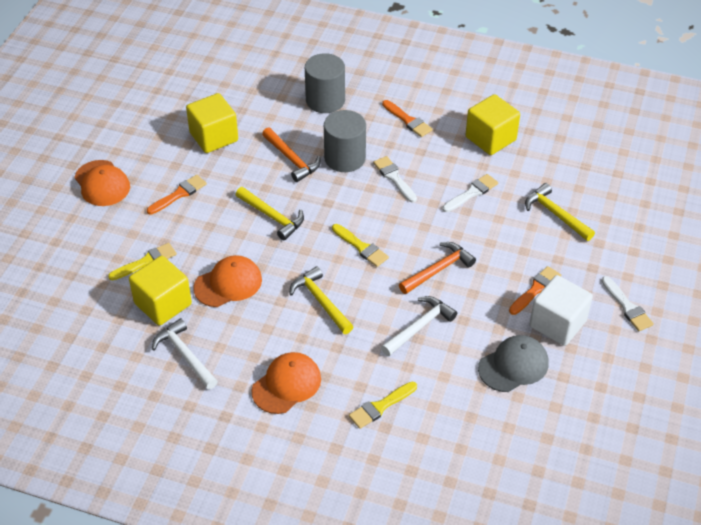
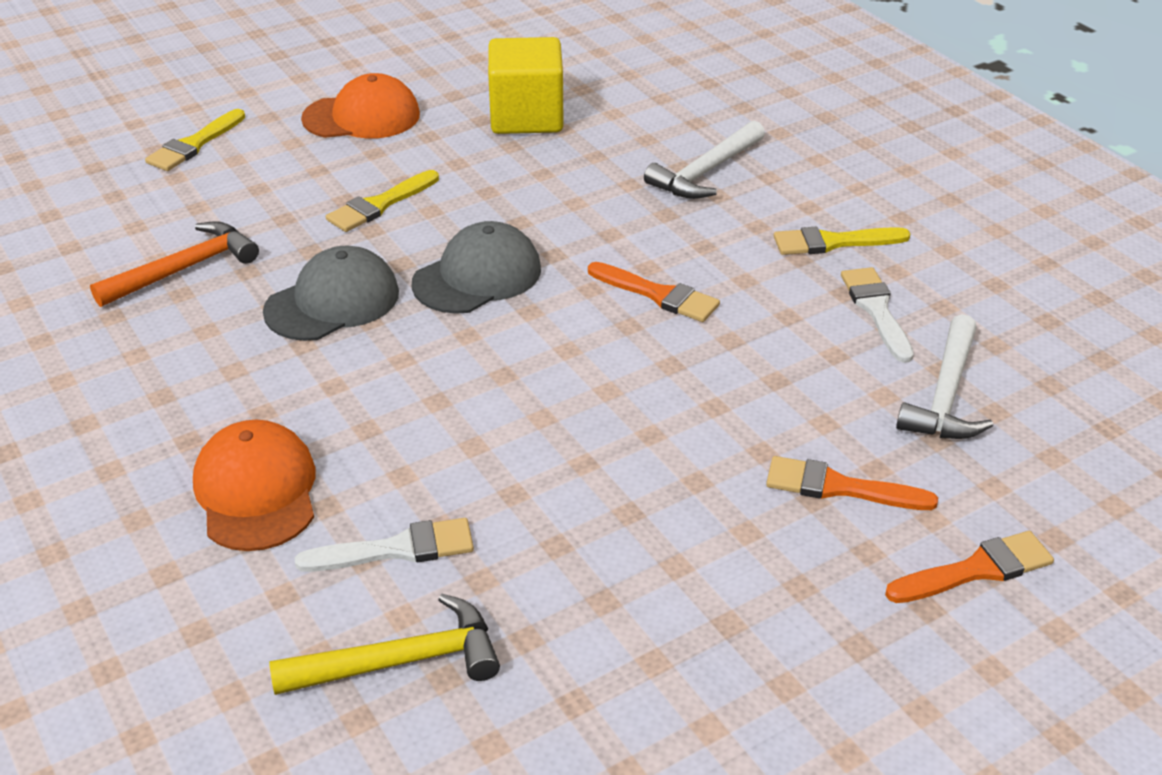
grey cap: [478,335,548,392] = 1 -> [263,246,399,341] [412,221,541,314] = 2
grey cylinder: [305,53,345,113] [324,110,366,172] = 2 -> none = 0
orange cap: [74,160,130,206] [193,255,262,307] [251,352,321,414] = 3 -> [193,420,315,551] [301,73,420,139] = 2
orange hammer: [262,127,321,182] [399,242,476,294] = 2 -> [90,221,259,307] = 1
white brush: [373,156,417,203] [443,174,498,212] [602,276,654,331] = 3 -> [295,518,474,572] [841,267,914,363] = 2
white cube: [530,275,593,346] = 1 -> none = 0
yellow cube: [129,256,192,326] [186,93,238,153] [466,94,520,155] = 3 -> [488,37,564,134] = 1
yellow hammer: [236,187,304,240] [289,266,353,334] [525,183,595,241] = 3 -> [269,594,500,695] = 1

